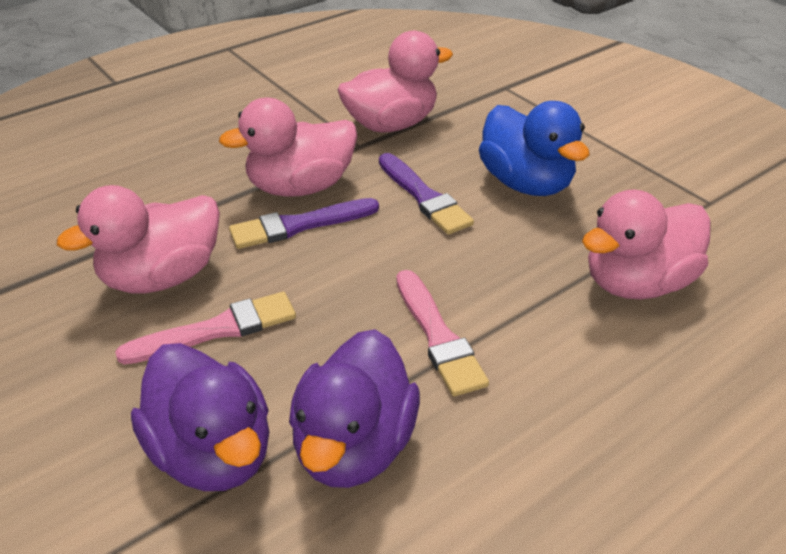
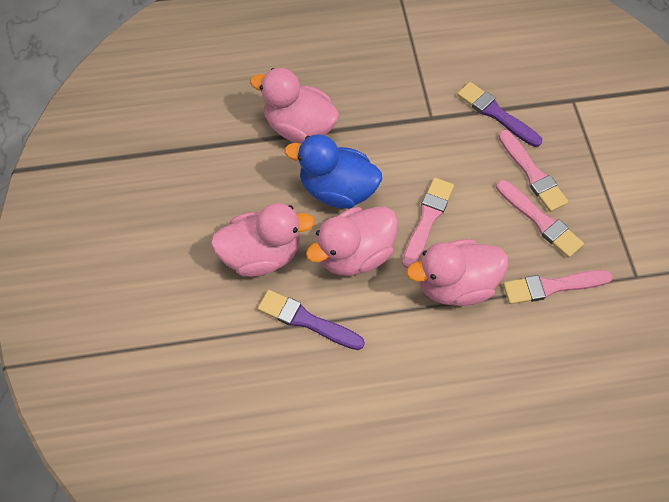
pink brush: [115,292,296,364] [396,270,489,396] = 2 -> [402,178,454,268] [496,180,584,258] [498,130,568,212] [503,270,613,304] = 4
purple duck: [131,343,269,491] [289,329,420,488] = 2 -> none = 0

